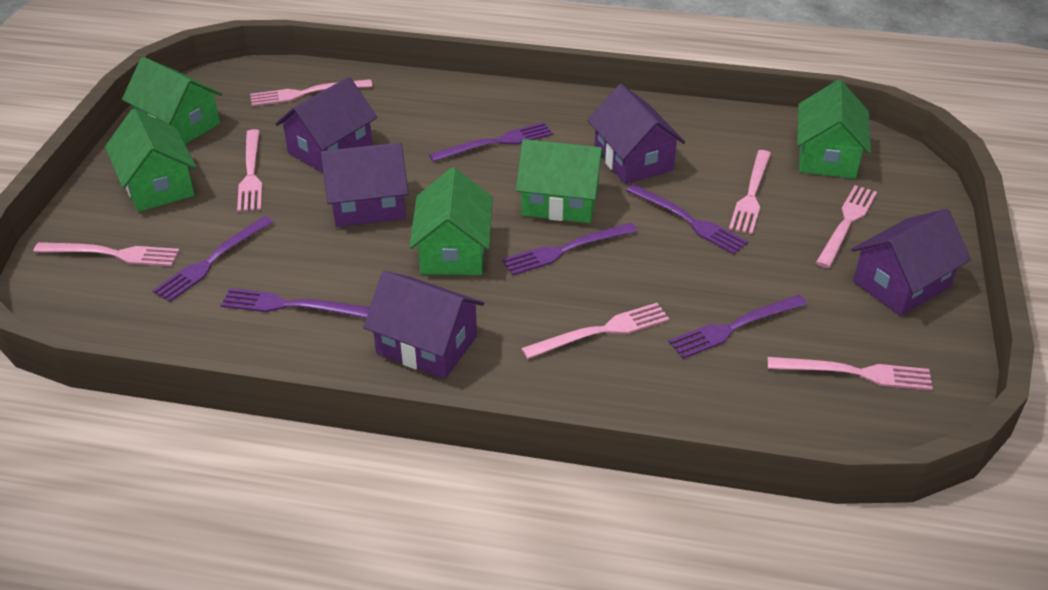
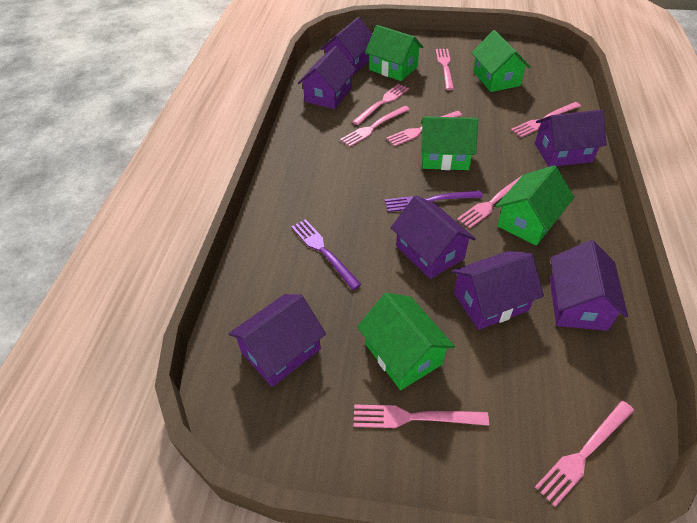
pink fork: [33,242,180,266] [237,129,262,212] [250,79,372,106] [521,303,669,359] [729,150,771,234] [767,357,933,391] [816,185,877,268] = 7 -> [340,106,410,147] [352,84,409,125] [354,404,489,428] [386,111,462,147] [436,49,454,90] [457,175,523,228] [511,102,581,137] [535,401,634,507] = 8
purple fork: [152,216,274,302] [221,288,370,318] [429,122,553,162] [502,223,638,276] [626,184,748,254] [669,295,807,359] = 6 -> [291,219,362,290] [385,190,483,212] = 2
purple house: [275,77,377,173] [321,142,409,227] [363,271,484,379] [587,84,685,184] [851,209,971,316] = 5 -> [228,294,326,387] [298,46,356,109] [320,17,372,76] [391,195,476,279] [451,251,544,330] [535,110,607,167] [550,240,628,331] = 7

